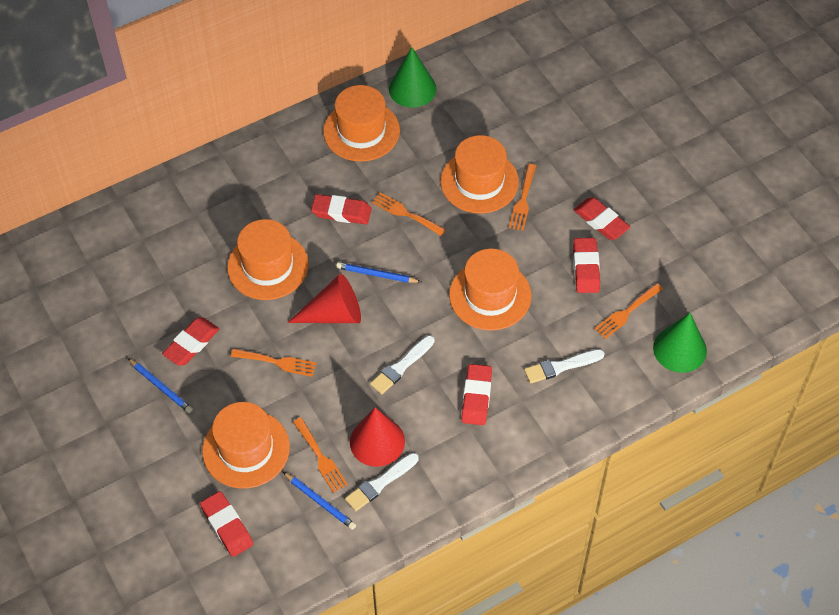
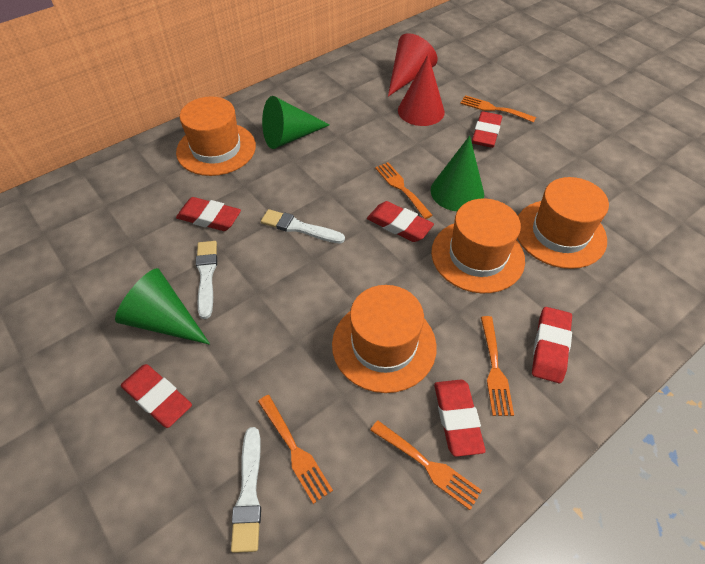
blue pencil: [128,358,193,413] [283,472,356,530] [336,262,421,283] = 3 -> none = 0
green cone: [389,47,436,108] [653,313,707,373] = 2 -> [115,268,210,345] [262,96,330,149] [431,136,484,211] = 3
orange hat: [202,402,290,489] [227,219,309,300] [323,85,400,162] [440,135,519,213] [449,248,531,330] = 5 -> [176,96,256,176] [332,285,437,393] [431,199,525,293] [518,177,609,269] = 4

